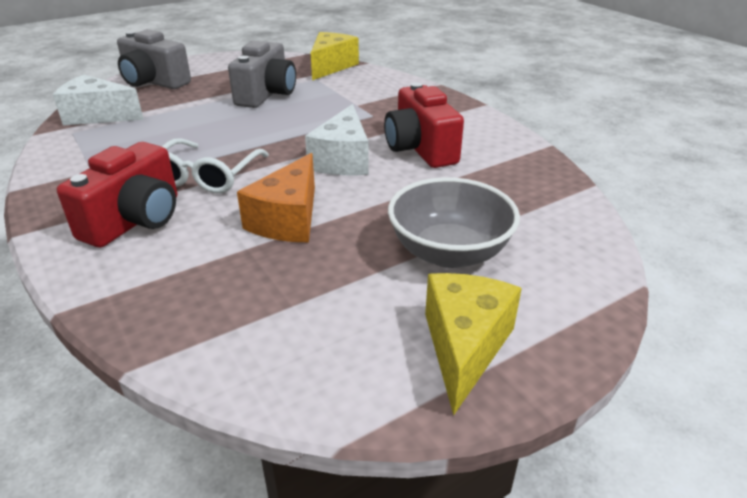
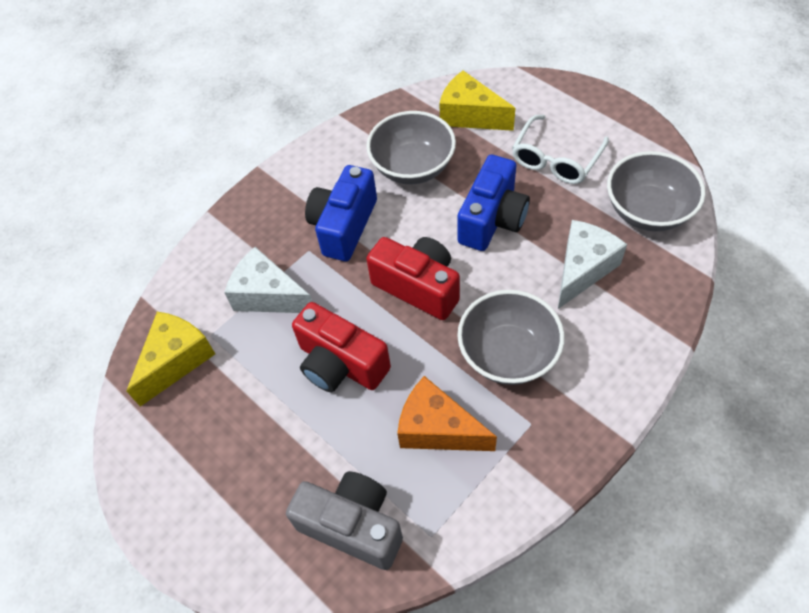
blue camera: none = 0 -> [305,165,377,261] [457,155,530,251] = 2
grey bowl: [388,177,520,268] = 1 -> [366,111,456,184] [457,290,565,385] [607,151,706,231] = 3
grey camera: [117,29,191,89] [228,41,296,108] = 2 -> [286,471,403,570] = 1

